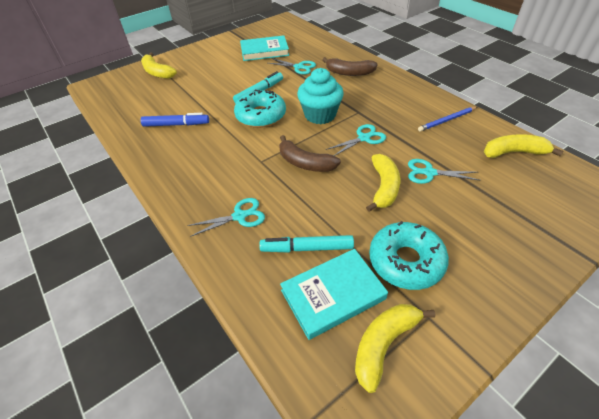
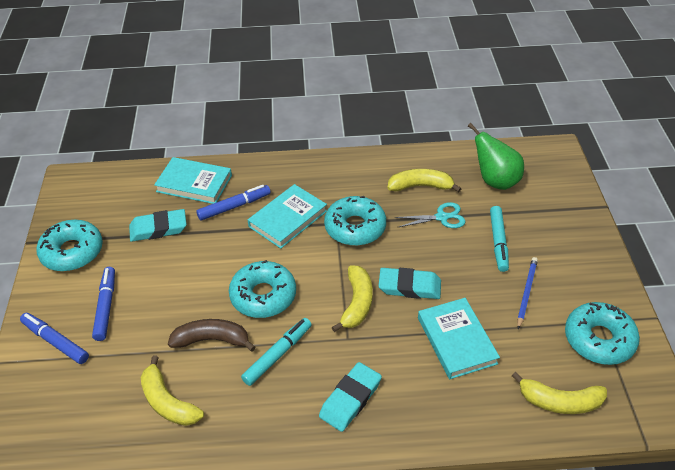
blue marker: [141,113,209,127] = 1 -> [20,313,89,364] [92,267,115,341] [196,185,271,221] = 3
brown banana: [279,135,341,172] [323,57,378,76] = 2 -> [168,319,256,352] = 1
green pear: none = 0 -> [468,123,524,190] = 1
turquoise book: [240,35,289,61] [280,249,388,340] = 2 -> [154,157,232,204] [248,184,327,249] [418,298,500,379] = 3
turquoise cupcake: [297,68,344,124] = 1 -> none = 0
turquoise donut: [234,90,286,128] [369,221,449,290] = 2 -> [36,220,103,272] [229,260,296,318] [324,196,386,246] [565,302,640,365] = 4
turquoise eraser: none = 0 -> [129,209,187,242] [319,362,382,432] [378,268,441,299] = 3
turquoise scissors: [187,198,265,237] [268,58,316,75] [326,124,386,156] [408,159,481,184] = 4 -> [395,202,466,228] = 1

